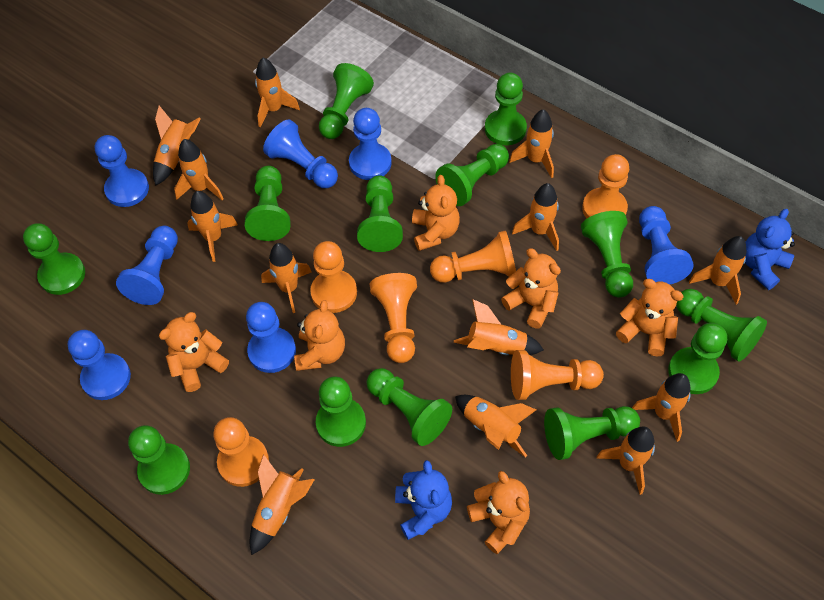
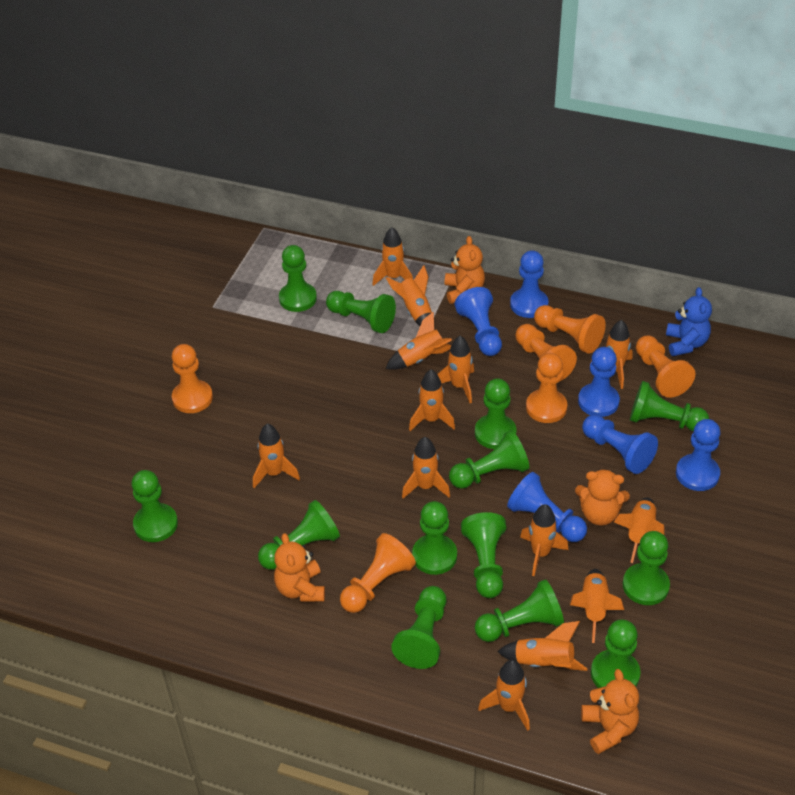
blue pawn: [68,330,131,400] [95,135,149,207] [116,226,178,305] [246,302,296,373] [263,119,338,188] [349,108,392,180] [639,206,693,284] = 7 -> [454,287,502,356] [507,472,587,542] [510,250,548,318] [578,347,620,417] [582,415,658,474] [676,419,720,491] = 6
blue teddy bear: [395,460,452,540] [745,209,795,290] = 2 -> [666,287,712,356] = 1
orange teddy bear: [159,312,229,392] [294,300,345,371] [412,175,460,251] [467,471,530,554] [501,248,561,328] [616,279,684,356] = 6 -> [274,533,325,602] [445,236,485,304] [575,469,630,525] [581,669,639,754] = 4

